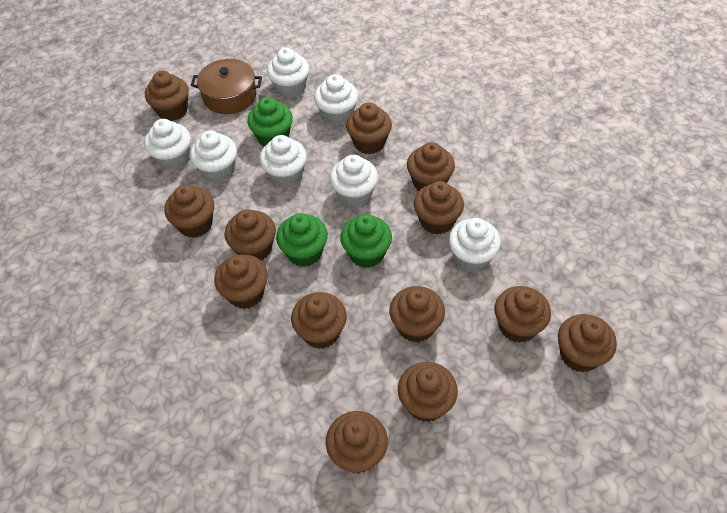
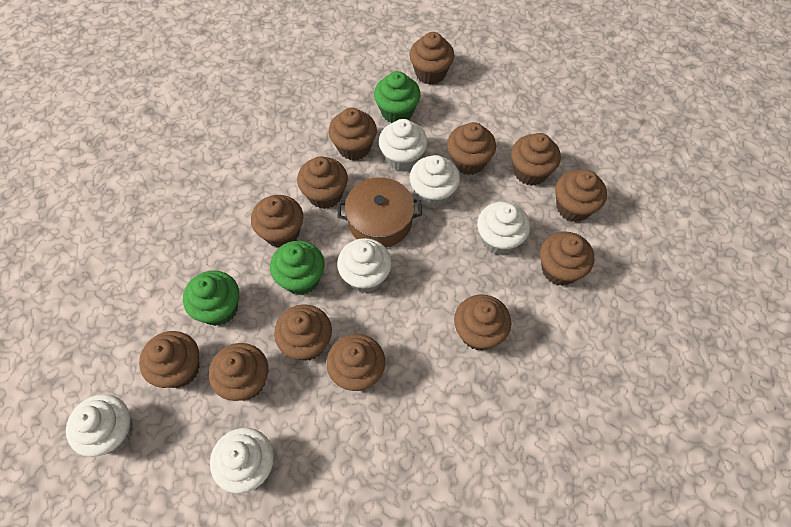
white cupcake: [144,119,191,171] [190,130,237,183] [260,135,307,187] [267,48,310,98] [314,74,358,126] [330,155,378,207] [448,218,501,272] = 7 -> [66,394,133,457] [210,428,274,493] [337,238,392,293] [379,119,428,171] [410,155,460,208] [477,202,530,255] = 6

